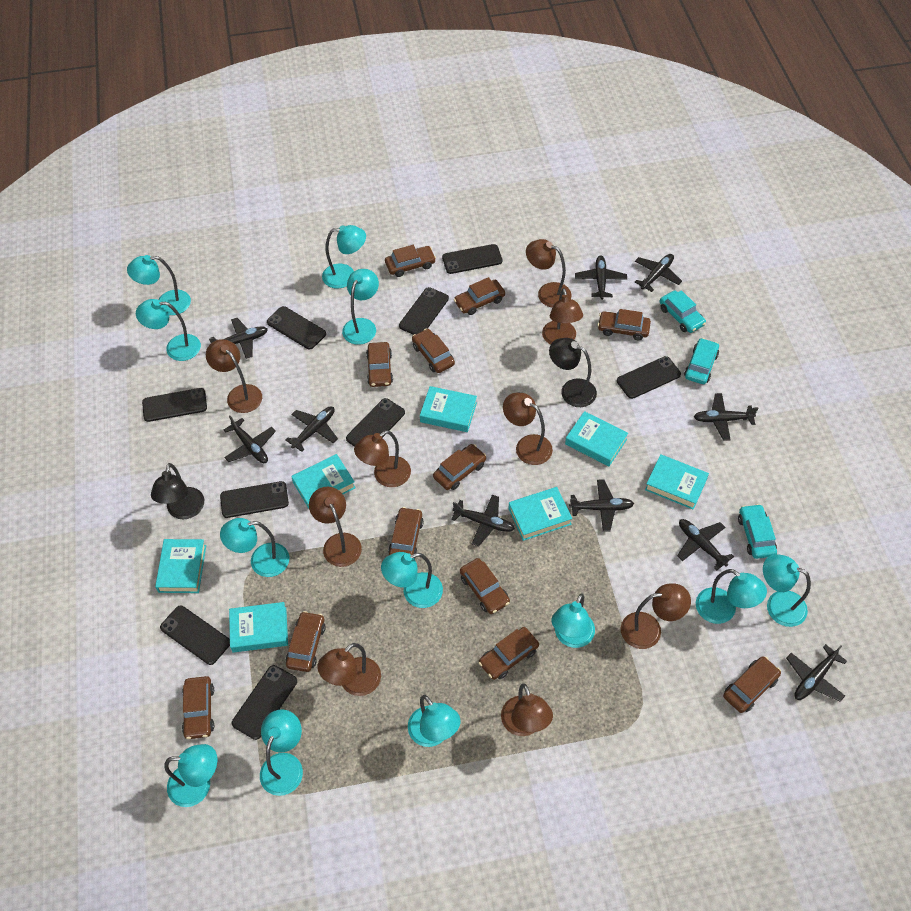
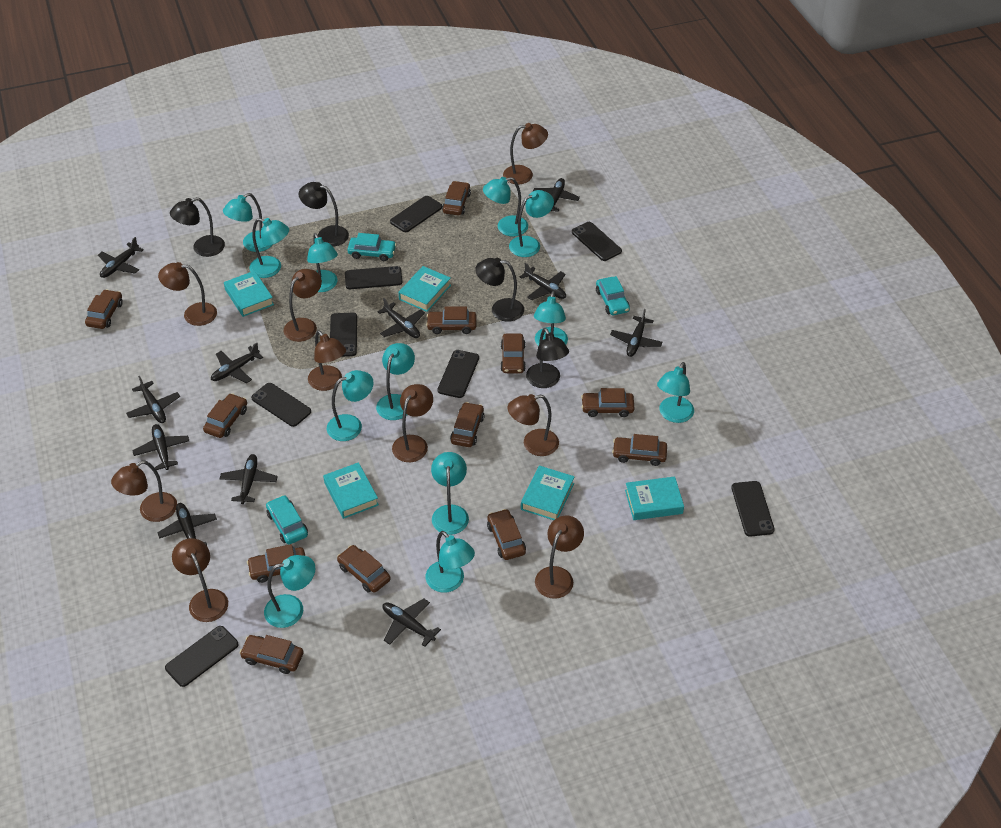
black lamp: [151,463,204,519] [549,338,597,407] = 2 -> [170,197,225,257] [299,182,349,246] [475,258,524,322] [526,328,569,388] = 4
black phone: [142,388,207,422] [160,605,230,665] [220,481,289,518] [232,665,297,740] [267,306,326,350] [346,398,405,447] [399,287,449,335] [442,244,502,274] [617,356,681,399] = 9 -> [165,626,238,687] [251,383,311,427] [330,313,357,357] [345,266,402,289] [390,196,442,232] [438,350,479,398] [572,222,622,261] [731,481,775,537] = 8
black plane: [209,318,268,359] [224,415,276,463] [285,406,338,452] [451,495,515,546] [569,479,634,532] [575,255,627,300] [634,254,682,292] [677,519,734,571] [694,393,758,441] [786,644,847,702] = 10 -> [98,237,144,278] [126,376,180,423] [132,424,189,470] [157,503,217,545] [211,343,263,383] [220,454,278,504] [377,298,425,338] [383,599,441,647] [520,263,566,300] [533,178,580,212] [610,309,663,357] = 11
turquoise book: [155,539,206,593] [229,602,288,653] [291,454,356,509] [420,386,477,432] [509,487,572,541] [565,411,628,466] [645,454,709,510] = 7 -> [224,271,274,317] [323,462,379,519] [398,266,451,312] [521,465,575,520] [625,476,684,520] = 5

